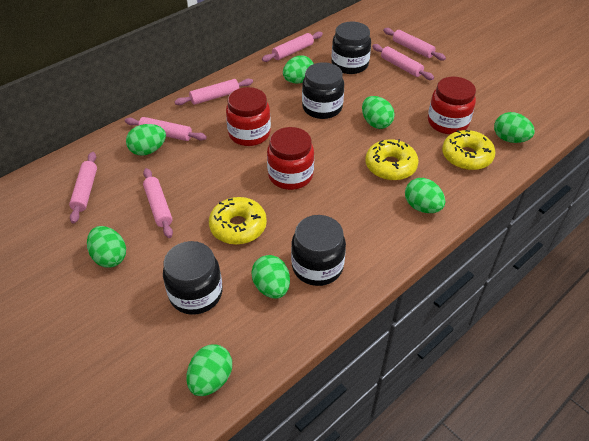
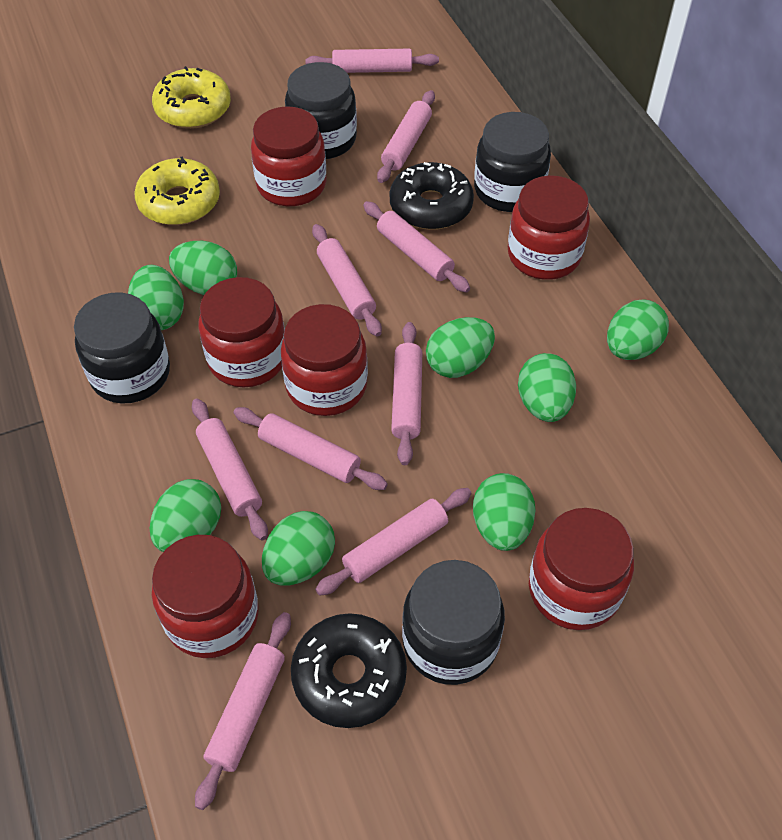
black donut: none = 0 -> [291,613,407,728] [390,162,474,230] = 2
pink rolling pin: [69,152,97,224] [125,117,207,141] [143,168,173,238] [174,78,253,105] [262,31,323,62] [372,44,434,80] [383,28,446,61] = 7 -> [192,398,268,540] [195,612,291,810] [234,407,388,490] [305,49,439,73] [312,224,382,337] [315,488,472,596] [363,201,470,292] [377,90,435,183] [391,322,422,465] = 9
red jar: [226,87,271,146] [267,127,314,190] [428,77,476,134] = 3 -> [152,535,258,658] [199,277,285,387] [251,106,326,206] [281,304,368,416] [508,175,590,280] [529,508,634,630] = 6
yellow donut: [209,197,267,245] [365,139,419,181] [442,130,496,170] = 3 -> [134,156,220,225] [152,66,231,129] = 2

